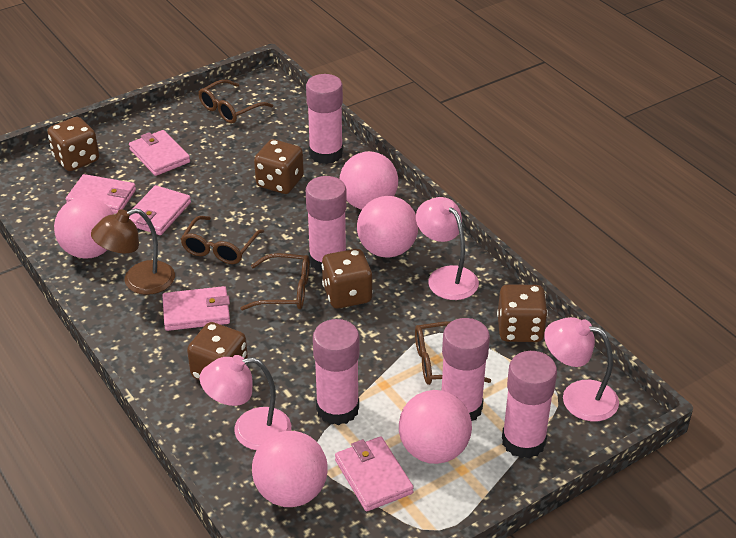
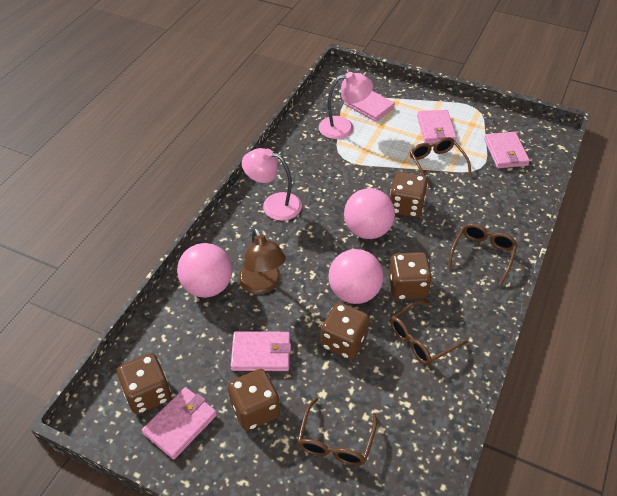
pink ball: [54,197,114,259] [252,431,328,507] [340,152,398,210] [357,196,418,258] [399,390,472,464] = 5 -> [177,243,232,298] [329,249,384,304] [344,188,395,239] = 3
pink glue stick: [306,74,343,164] [306,176,347,272] [313,319,360,425] [442,318,490,421] [502,351,557,458] = 5 -> none = 0
pink lamp: [200,355,291,450] [416,197,479,300] [544,317,619,421] = 3 -> [242,148,302,221] [319,72,373,139] = 2

